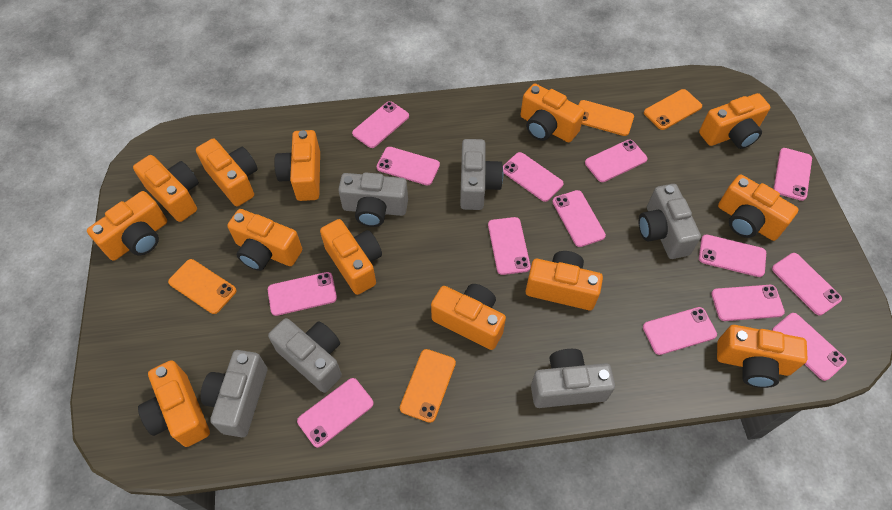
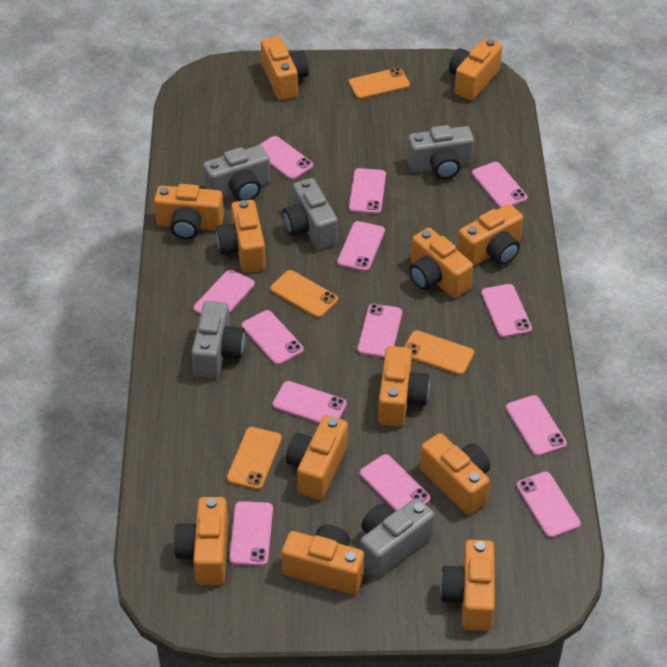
grey camera: [201,350,267,437] [268,318,342,393] [338,172,408,227] [460,139,503,210] [531,349,615,408] [639,184,701,259] = 6 -> [191,301,245,379] [203,145,271,201] [283,178,338,250] [360,498,435,578] [407,125,474,179] = 5
orange camera: [87,191,167,261] [133,155,199,222] [138,360,210,447] [196,138,258,206] [227,209,302,271] [274,130,320,201] [320,219,382,295] [431,284,506,350] [520,84,585,142] [526,251,603,310] [699,93,770,149] [717,325,807,388] [718,175,799,241] = 13 -> [154,184,224,239] [174,497,228,585] [216,200,266,273] [261,36,309,100] [282,525,364,594] [286,415,348,500] [378,346,430,427] [409,228,473,298] [420,433,490,515] [440,540,495,631] [449,38,502,101] [457,204,523,266] = 12
pink phone: [268,272,337,316] [297,378,374,448] [352,101,409,148] [377,147,440,186] [488,217,531,275] [503,152,564,202] [552,190,606,247] [585,139,647,182] [643,307,717,355] [699,234,766,277] [711,285,785,321] [772,253,842,315] [772,313,847,381] [773,148,812,201] = 14 -> [193,270,255,315] [229,501,273,566] [242,310,304,365] [259,136,313,180] [273,381,347,424] [337,221,385,272] [349,168,386,214] [358,304,402,358] [360,454,431,511] [472,162,528,208] [481,284,532,338] [506,395,567,457] [516,472,581,538] = 13

